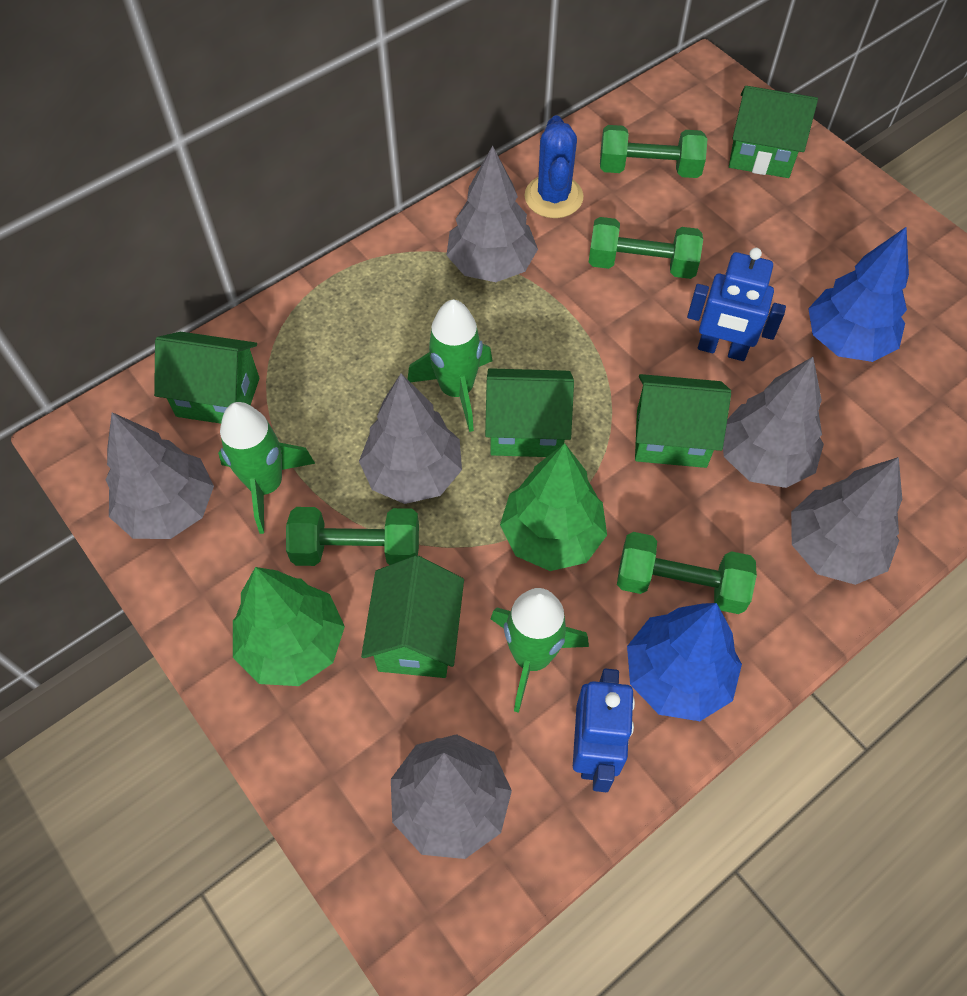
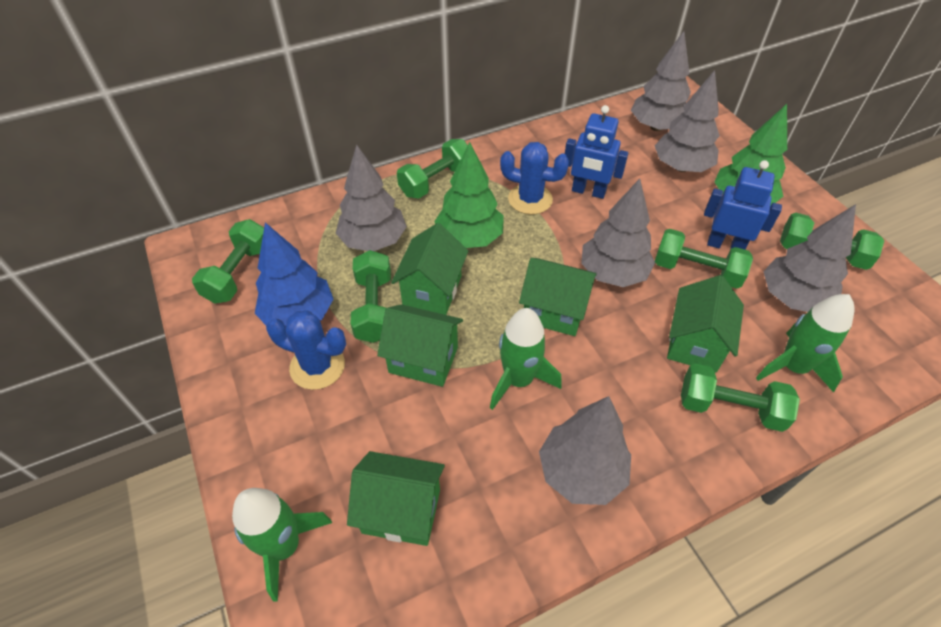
blue cactus: [525,116,584,218] = 1 -> [266,310,346,390] [500,142,569,215] = 2
blue tree: [627,603,742,721] [808,227,909,362] = 2 -> [255,222,333,327] = 1
green dumbbell: [286,507,419,566] [589,217,703,279] [600,125,707,178] [617,532,757,614] = 4 -> [192,219,264,304] [350,250,391,343] [397,139,468,199] [655,229,753,289] [681,363,800,432] [780,213,885,270] = 6

